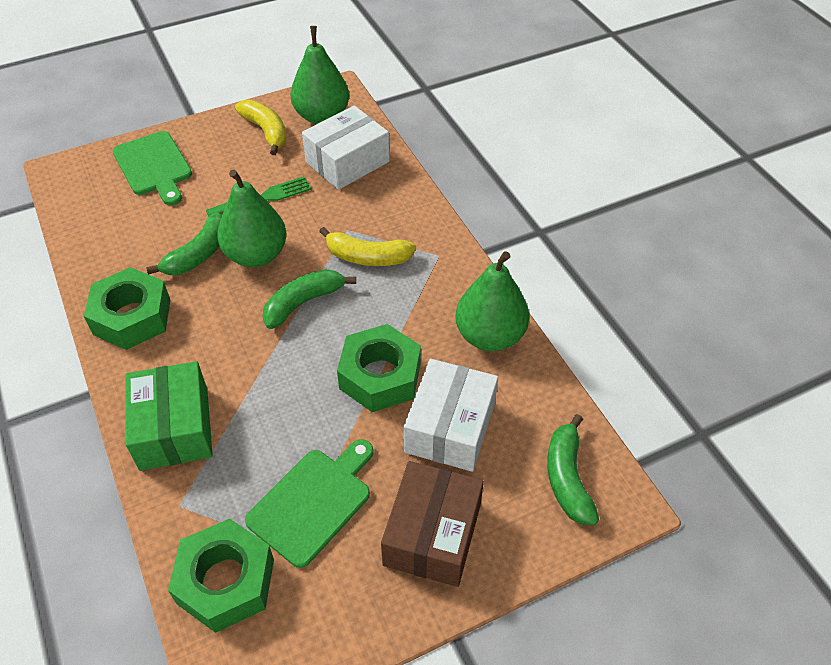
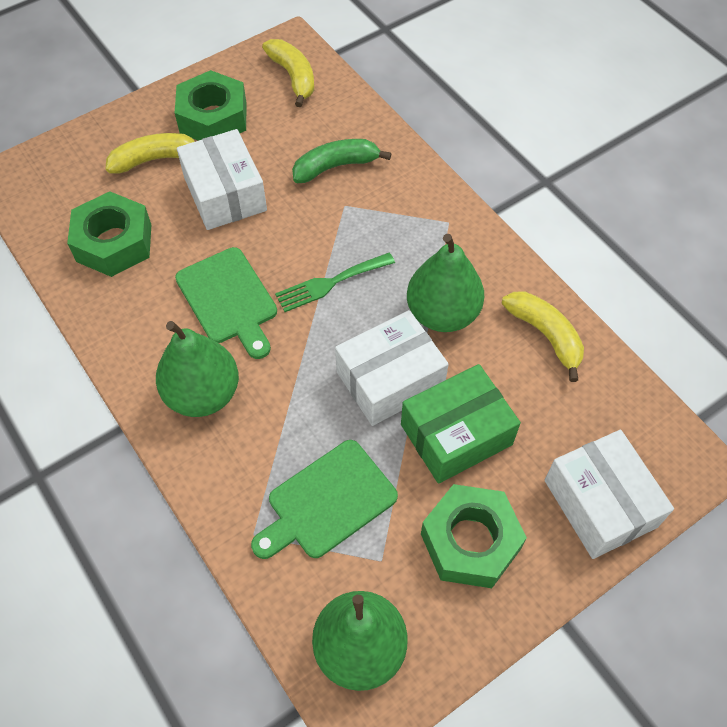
brown box: [381,461,484,587] = 1 -> none = 0
green banana: [146,213,222,275] [262,269,356,329] [547,414,599,525] = 3 -> [292,139,391,183] = 1
white box: [302,105,390,190] [404,359,498,472] = 2 -> [177,129,267,230] [335,310,449,426] [545,430,674,559] = 3
yellow banana: [235,100,287,155] [319,227,416,266] = 2 -> [106,133,195,173] [262,39,314,107] [502,292,584,382] = 3

